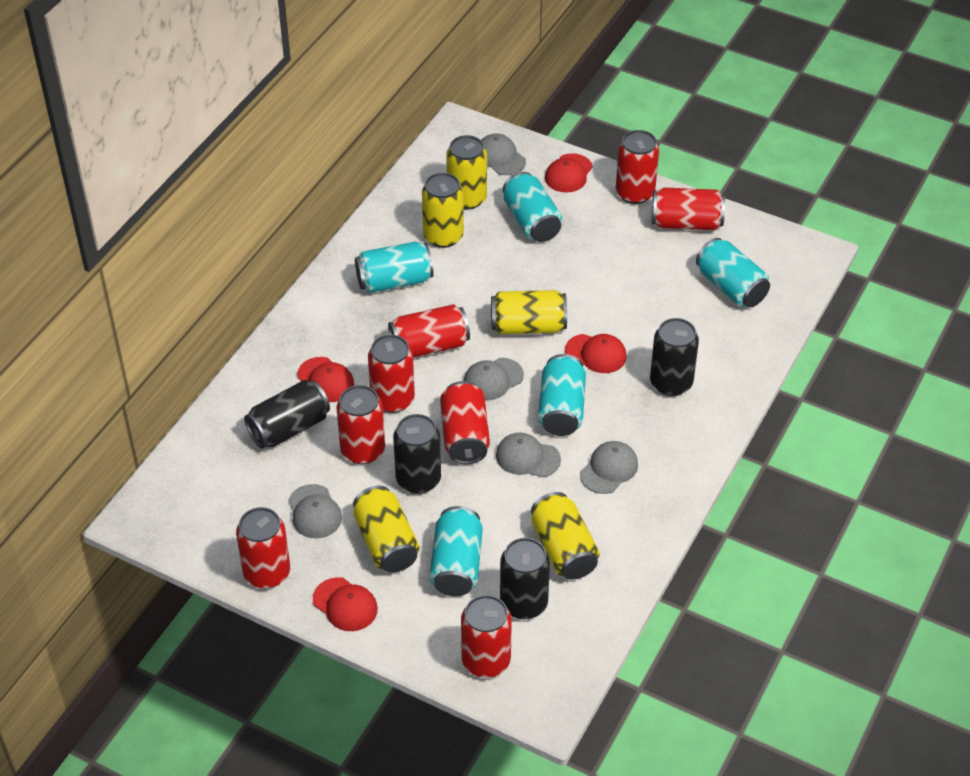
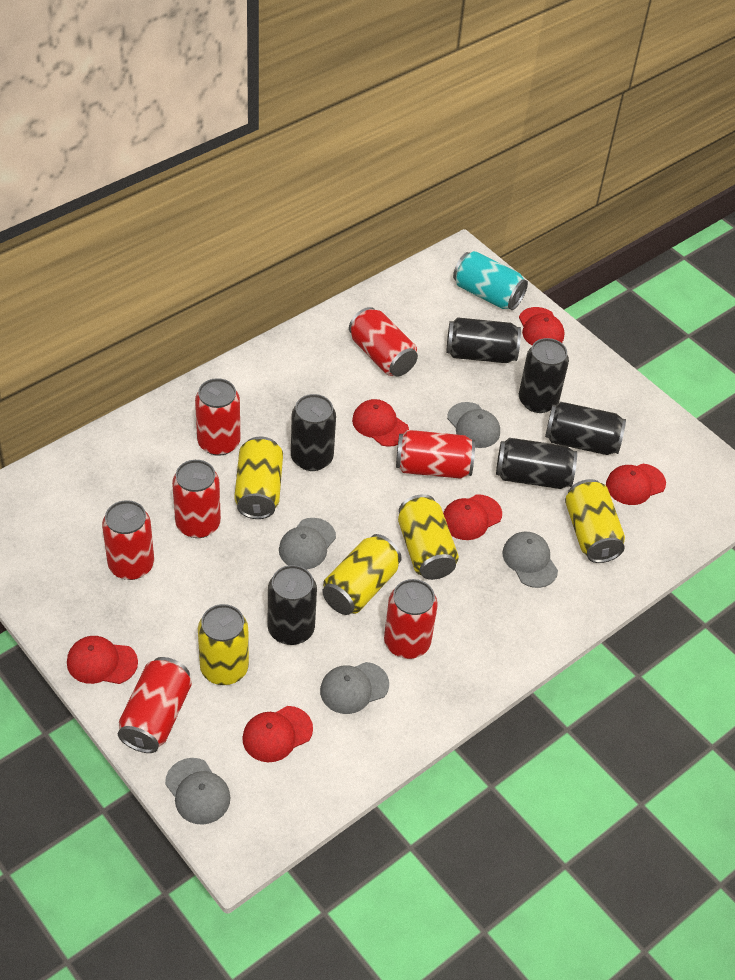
black can: [244,380,330,449] [393,414,441,494] [500,538,550,620] [650,318,699,396] = 4 -> [268,565,317,645] [291,394,336,471] [446,317,521,363] [496,438,577,489] [519,338,569,413] [545,402,626,455] = 6
red can: [236,507,290,589] [337,385,385,464] [368,334,415,413] [388,304,470,358] [440,381,490,464] [461,595,512,678] [616,130,659,204] [652,187,725,230] = 8 -> [102,500,154,580] [118,657,192,753] [172,460,221,538] [195,378,240,456] [349,307,418,377] [384,579,438,659] [396,430,475,479] = 7
red cap: [297,357,354,402] [313,577,378,631] [545,153,593,193] [565,334,627,373] = 4 -> [67,636,138,684] [242,706,313,762] [352,399,409,447] [443,494,502,540] [519,307,564,345] [606,464,666,505] = 6
turquoise can: [355,241,434,293] [430,506,483,596] [503,172,562,242] [538,354,586,436] [696,238,770,307] = 5 -> [453,251,528,310] = 1

